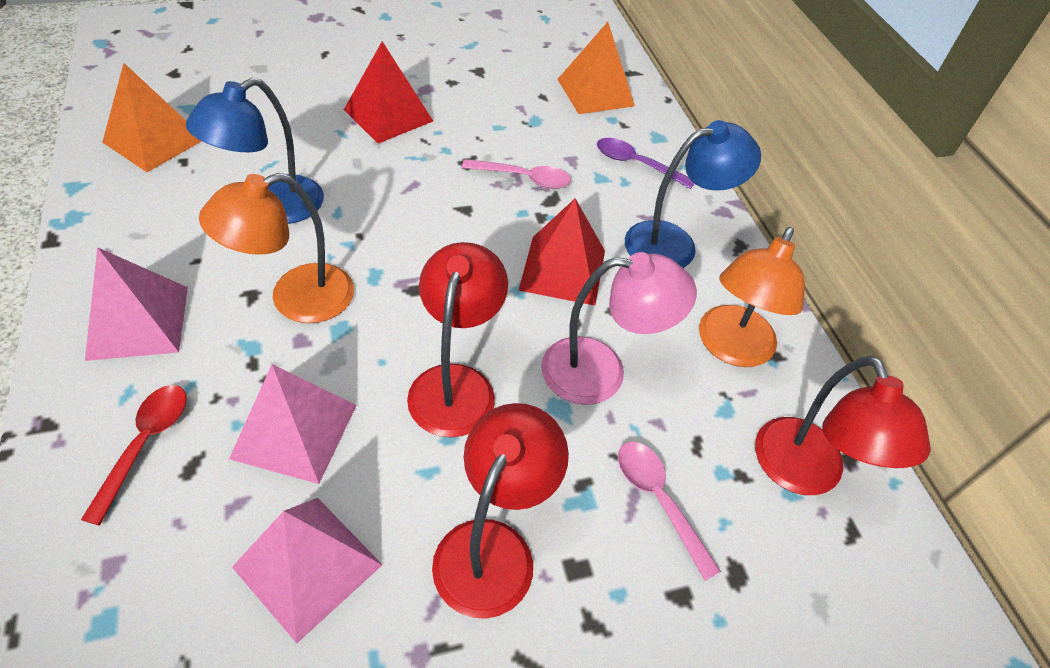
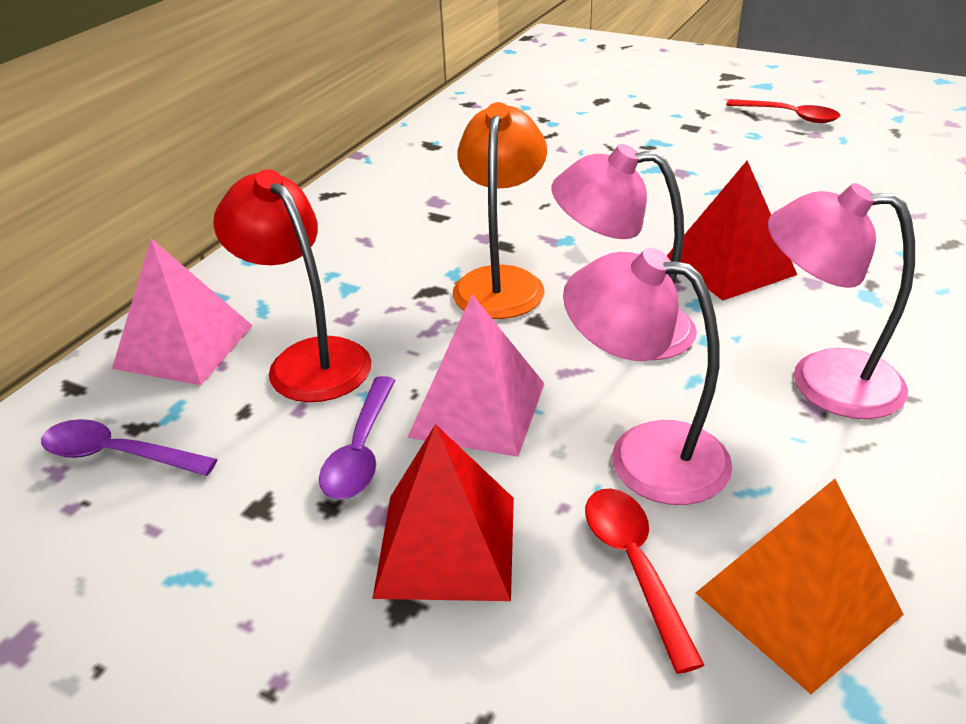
blue lamp: [186,78,324,224] [625,120,761,268] = 2 -> none = 0
orange lamp: [199,173,354,323] [699,227,805,367] = 2 -> [453,102,547,319] = 1
orange pyramid: [102,63,201,172] [558,22,635,114] = 2 -> [696,479,904,694] = 1
pink lamp: [541,252,697,405] = 1 -> [552,144,697,360] [563,248,732,505] [768,183,915,419] = 3
pink pyramid: [85,247,188,361] [229,364,357,484] [232,498,382,643] = 3 -> [112,238,253,385] [407,294,545,457] = 2
pink spoon: [462,159,571,189] [618,442,721,581] = 2 -> none = 0
purple spoon: [597,138,694,189] = 1 -> [41,419,217,476] [319,376,396,499] = 2
red lamp: [407,242,508,437] [432,403,569,619] [755,356,931,495] = 3 -> [213,169,371,402] = 1
red spoon: [81,385,187,526] = 1 -> [585,489,704,674] [726,99,840,123] = 2

